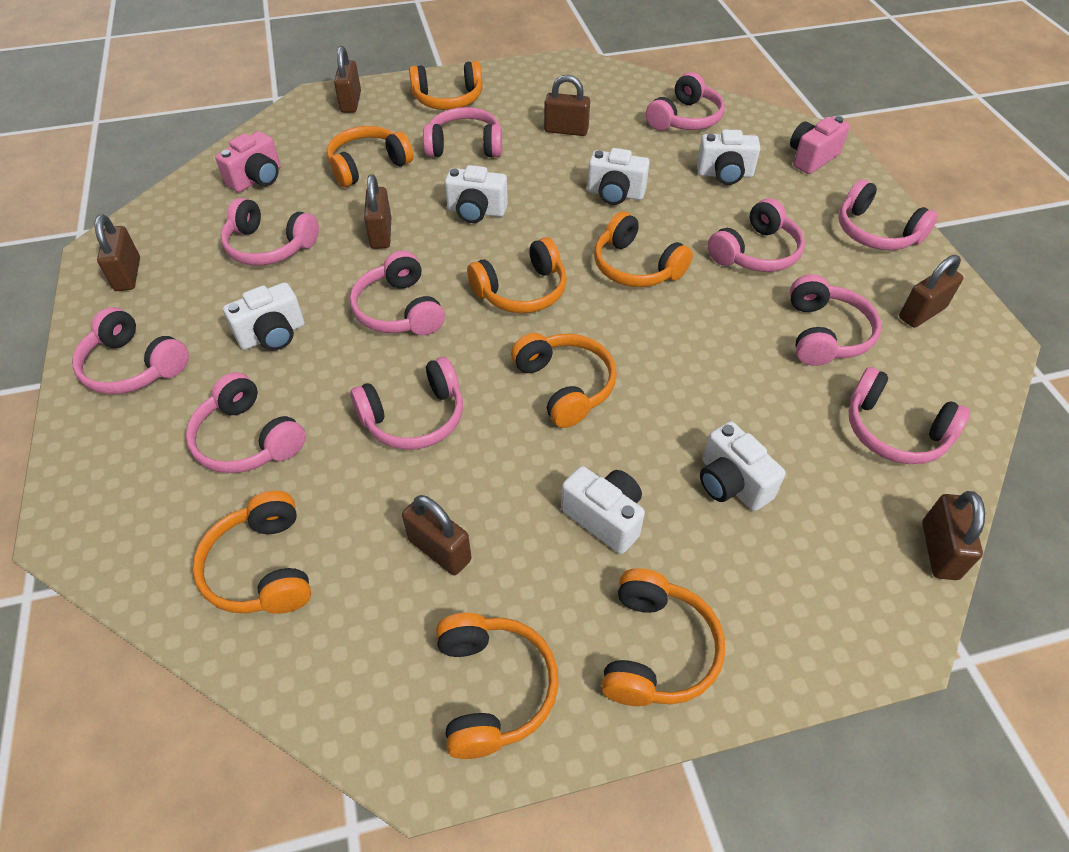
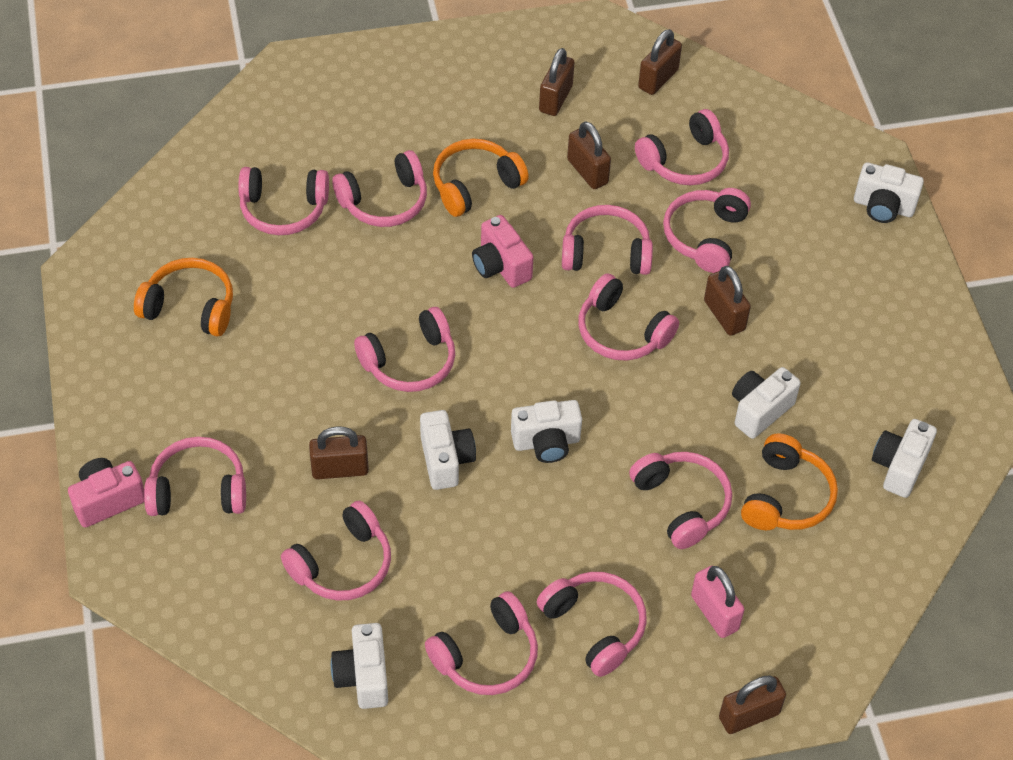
brown padlock: [94,214,140,291] [334,46,361,113] [364,174,391,249] [402,495,472,575] [544,75,590,136] [899,255,964,328] [922,491,985,580] = 7 -> [309,426,369,479] [539,48,575,116] [567,121,611,189] [638,29,682,95] [704,266,751,336] [719,675,786,734] = 6
orange headphones: [192,491,311,614] [327,126,413,187] [409,61,483,110] [436,613,559,759] [467,237,567,313] [511,333,617,428] [594,211,693,287] [601,568,725,706] = 8 -> [134,258,233,336] [433,139,529,217] [741,433,838,530] = 3
pink headphones: [72,307,189,394] [186,372,306,473] [220,198,319,266] [350,251,445,335] [350,357,463,450] [423,107,502,157] [646,72,725,131] [708,198,805,272] [790,274,881,366] [838,179,938,250] [849,367,970,464] = 11 -> [144,437,246,516] [238,167,329,235] [281,501,391,601] [332,150,427,227] [354,307,455,392] [425,591,538,695] [537,572,647,677] [562,205,653,275] [578,273,679,361] [629,452,732,549] [635,109,729,185] [663,188,751,273] = 12
pink padlock: none = 0 -> [691,566,745,638] = 1

